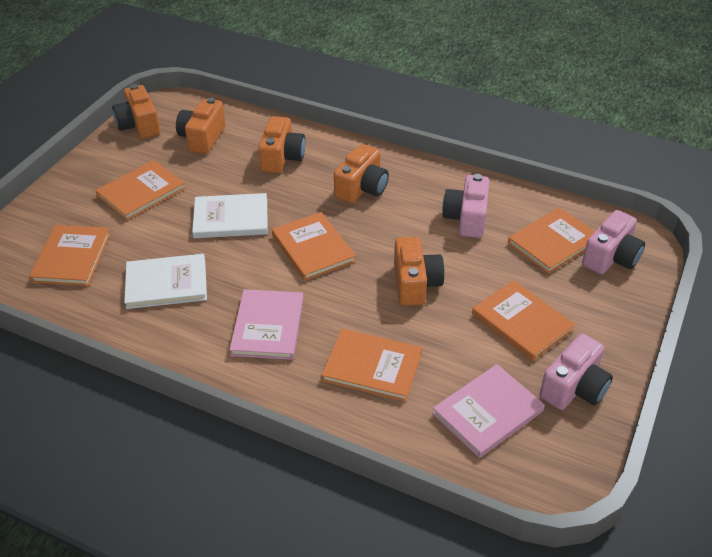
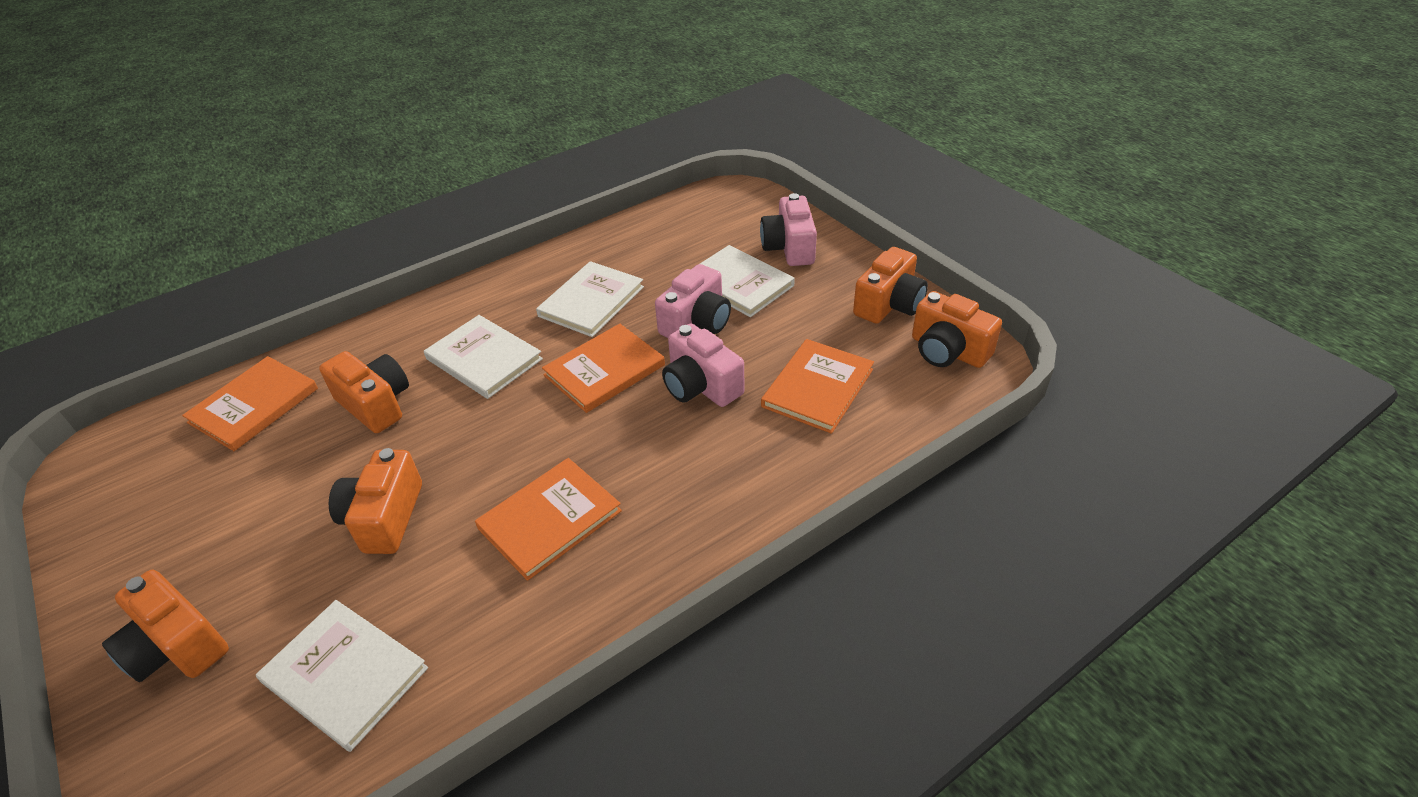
orange book: [29,225,111,286] [96,160,185,221] [272,212,356,281] [322,329,422,402] [472,280,575,361] [508,207,595,274] = 6 -> [182,356,318,451] [475,458,622,581] [542,324,665,413] [761,339,874,434] = 4
pink book: [229,289,304,360] [432,364,545,458] = 2 -> none = 0
white book: [124,254,207,309] [192,193,268,238] = 2 -> [256,600,428,752] [424,315,543,399] [536,261,644,337] [700,245,795,317] = 4

